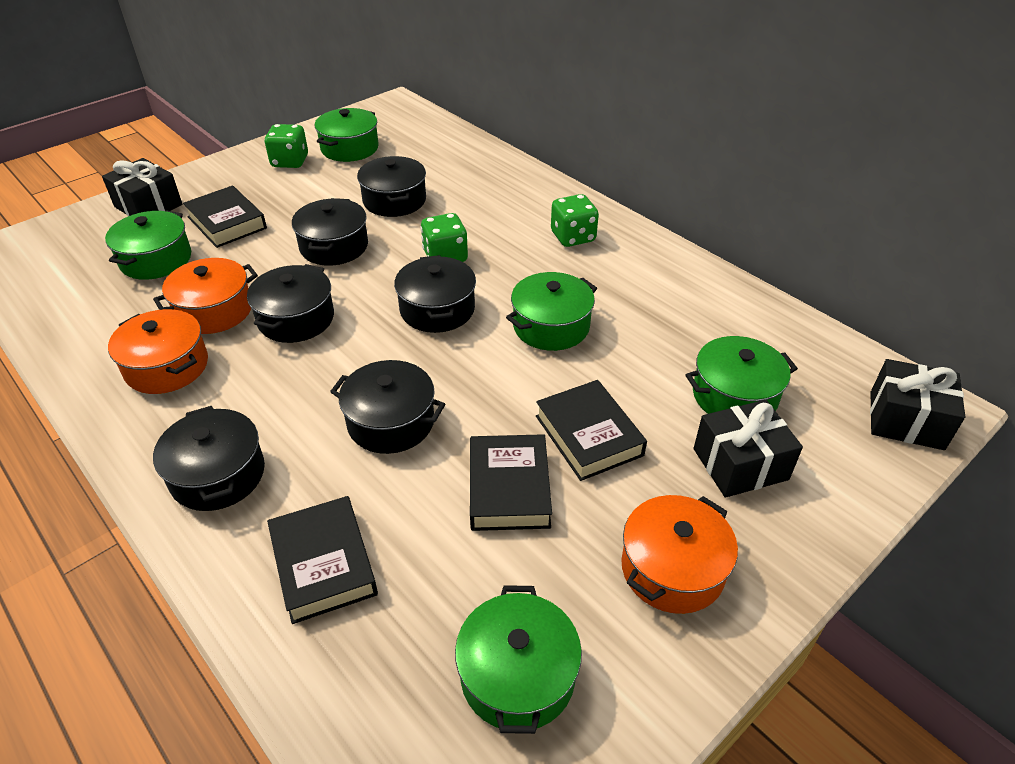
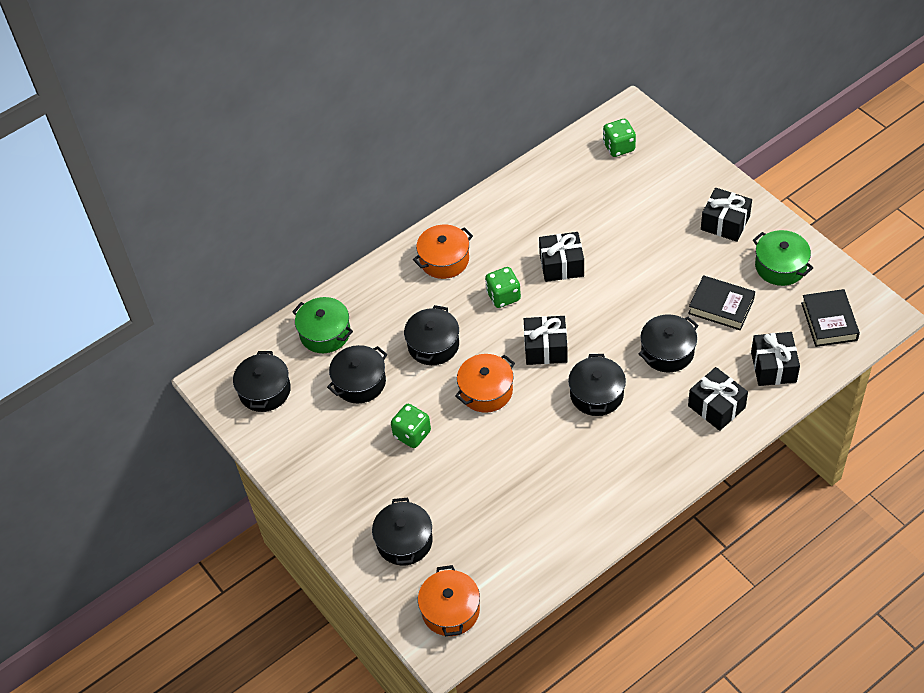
black book: [183,185,267,248] [267,496,378,624] [470,434,552,531] [536,380,647,481] = 4 -> [688,275,755,330] [801,289,860,347] = 2
black gift: [102,158,183,216] [694,400,803,498] [870,359,965,450] = 3 -> [524,316,568,365] [539,232,584,282] [688,367,748,431] [701,188,752,242] [751,332,800,386] = 5
green pot: [105,210,191,280] [315,108,379,162] [455,585,582,734] [506,272,597,351] [685,336,798,414] = 5 -> [292,297,353,353] [753,230,813,286] = 2

